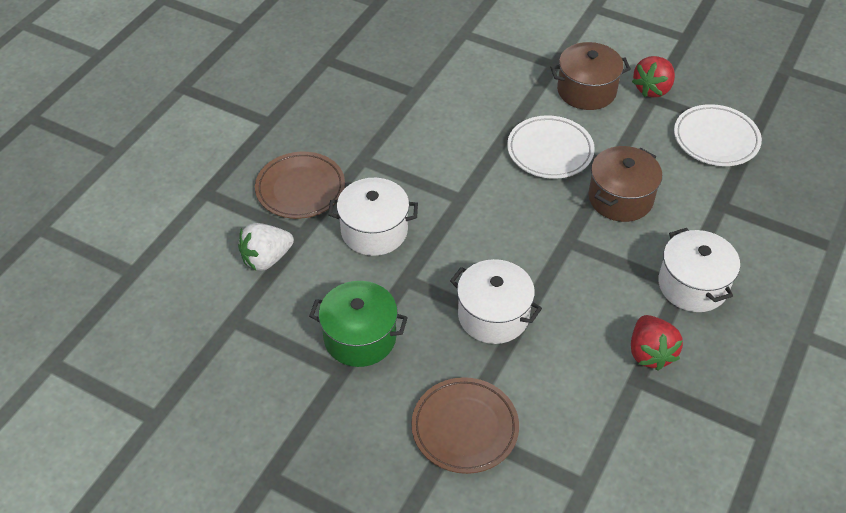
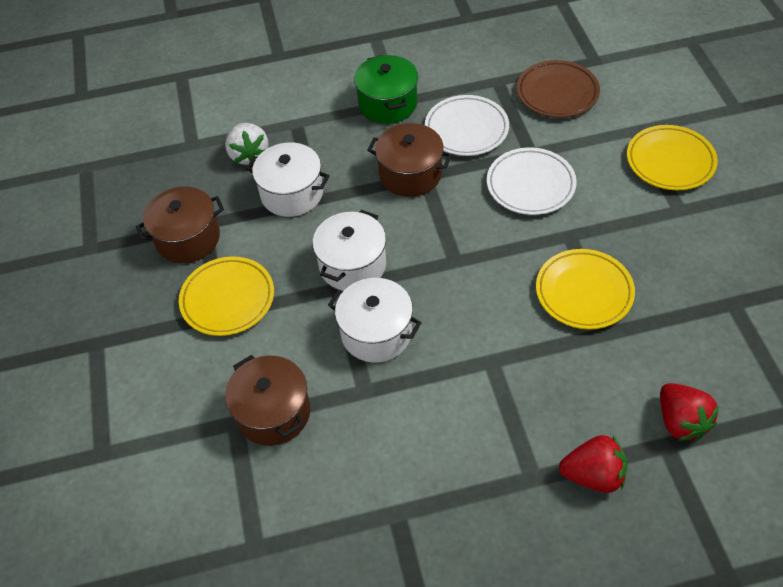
brown plate: [255,152,345,219] [411,377,519,474] = 2 -> [517,60,600,118] = 1
brown pot: [550,42,631,110] [588,146,662,222] = 2 -> [136,186,224,263] [225,355,311,446] [367,123,452,197] = 3
yellow plate: none = 0 -> [179,256,274,336] [536,249,635,329] [627,125,718,190] = 3

